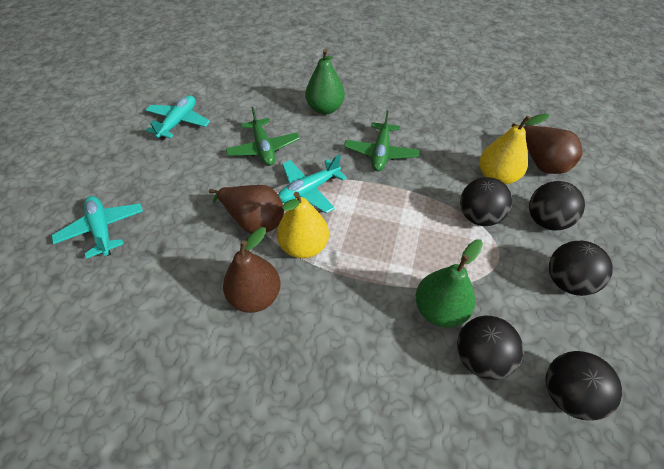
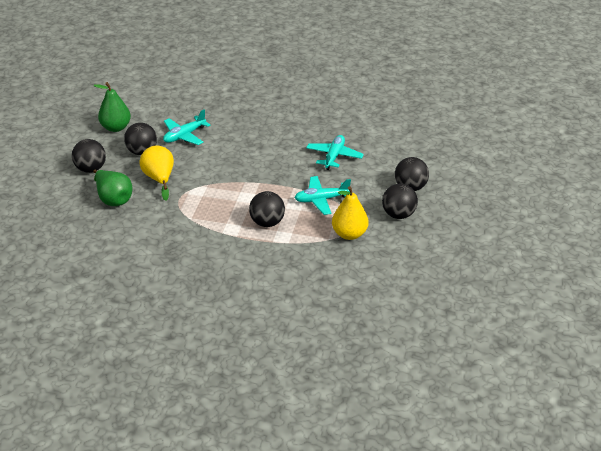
brown pear: [209,185,284,234] [223,227,281,313] [512,123,582,174] = 3 -> none = 0
green plane: [226,107,300,166] [344,110,419,171] = 2 -> none = 0

